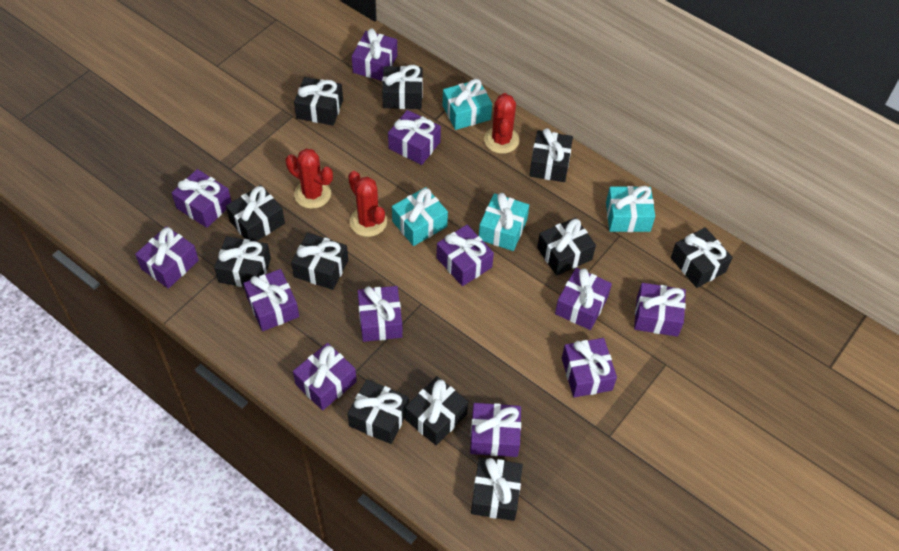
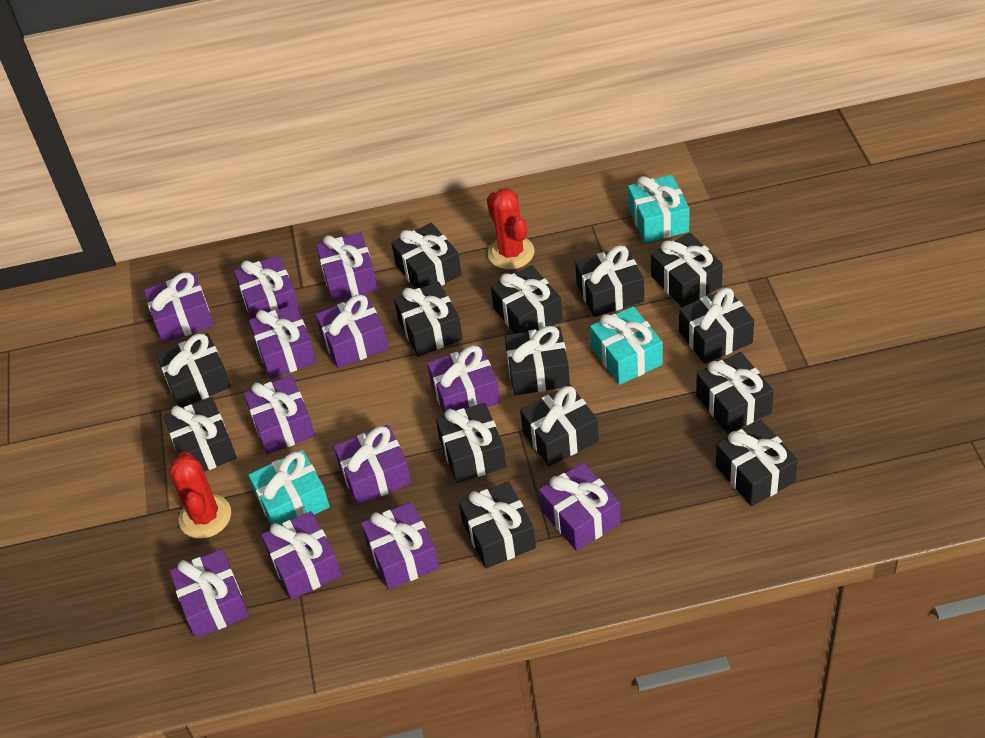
black gift: [214,236,271,287] [226,185,285,241] [291,233,348,290] [294,77,343,126] [348,379,409,444] [382,65,423,109] [405,376,468,445] [471,457,523,521] [529,128,573,182] [537,217,596,276] [671,227,733,288] = 11 -> [156,333,231,408] [164,397,237,472] [391,223,462,289] [394,282,463,357] [436,403,506,483] [459,481,536,568] [491,265,563,334] [505,326,570,395] [520,385,599,466] [575,246,644,317] [651,233,723,307] [679,288,754,364] [696,352,774,434] [716,420,798,506] = 14
red cactus: [286,149,333,209] [348,171,387,237] [484,93,519,154] = 3 -> [169,451,231,538] [487,188,535,270] = 2
turquoise gift: [392,187,448,246] [443,79,492,130] [479,193,529,251] [606,186,655,232] = 4 -> [248,450,330,526] [590,306,663,385] [628,175,690,243] = 3

